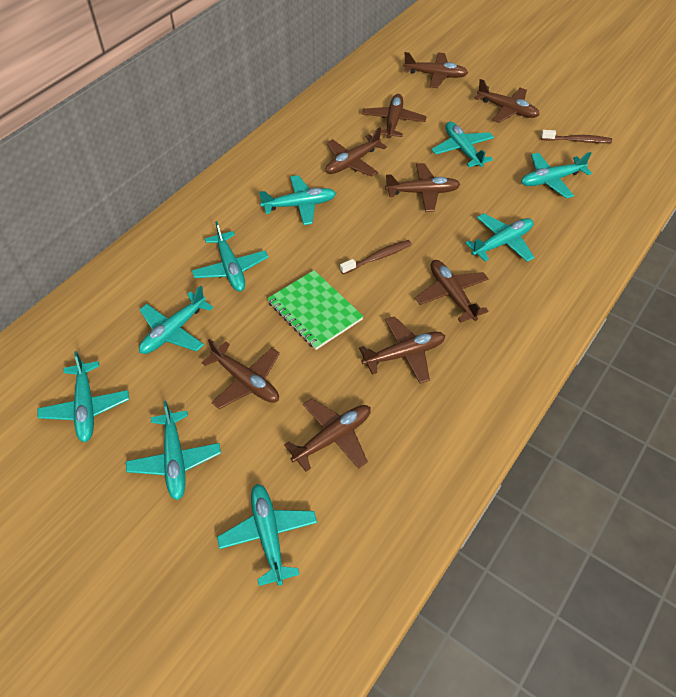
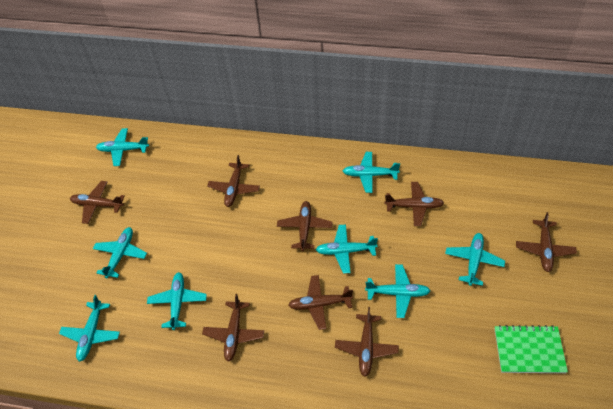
brown plane: [201,339,280,409] [284,398,371,472] [326,127,387,176] [359,316,445,384] [362,94,427,139] [385,163,460,212] [403,52,468,88] [415,260,489,323] [474,79,540,123] = 9 -> [70,181,125,224] [202,294,264,362] [207,155,260,207] [277,201,332,251] [288,275,353,330] [335,307,399,377] [384,182,444,226] [516,212,577,272] = 8
brown toothbrush: [340,240,412,274] [541,130,612,143] = 2 -> none = 0
turquoise plane: [38,351,129,442] [126,401,221,500] [139,286,214,354] [192,221,269,292] [217,484,317,586] [259,175,336,225] [432,122,494,167] [465,213,534,262] [521,152,592,198] = 9 -> [59,295,120,362] [93,227,147,278] [96,128,149,166] [147,272,207,330] [316,224,378,274] [343,152,400,193] [365,264,430,318] [445,233,505,286] = 8

